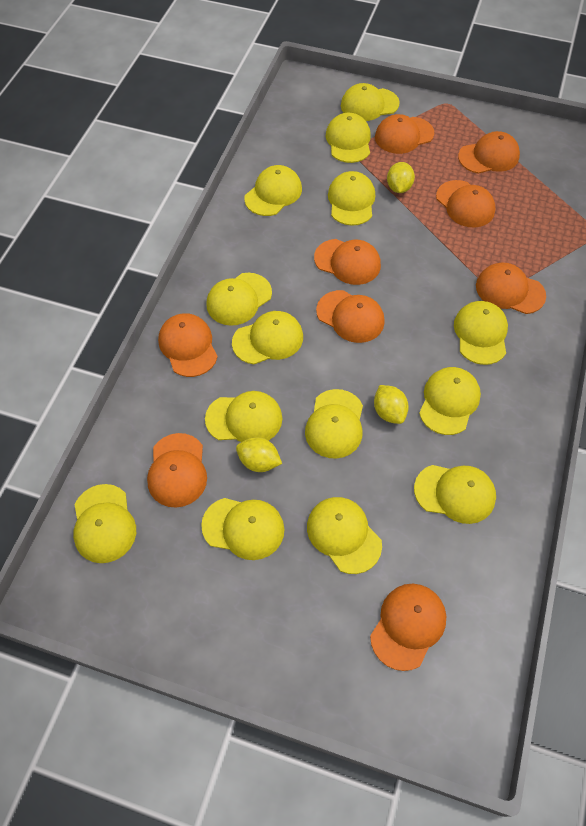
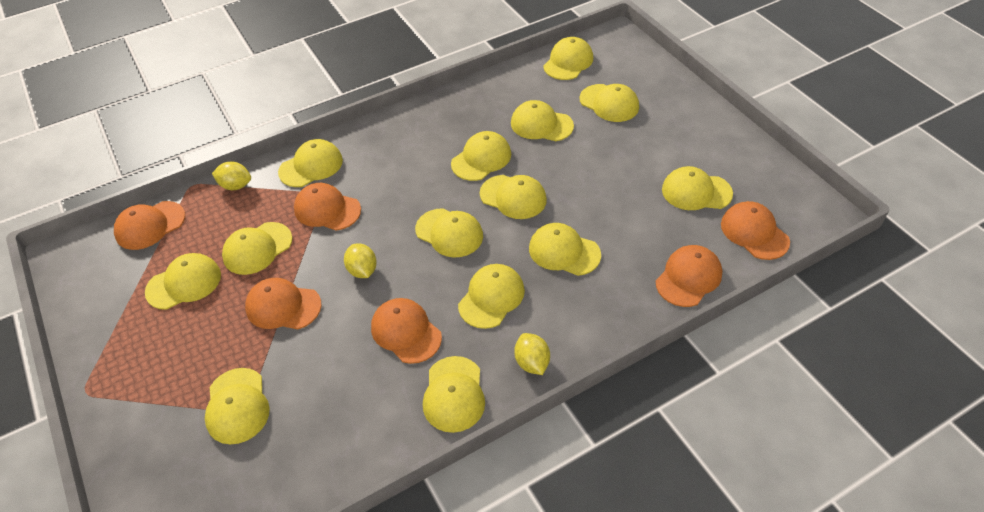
orange cap: [147,433,207,508] [158,313,217,377] [314,239,381,285] [316,290,385,343] [370,584,446,671] [375,114,434,154] [436,180,495,227] [458,131,520,174] [476,263,546,314] = 9 -> [114,201,185,250] [245,278,322,329] [294,183,361,231] [371,298,442,364] [656,245,722,307] [721,201,790,260] = 6

